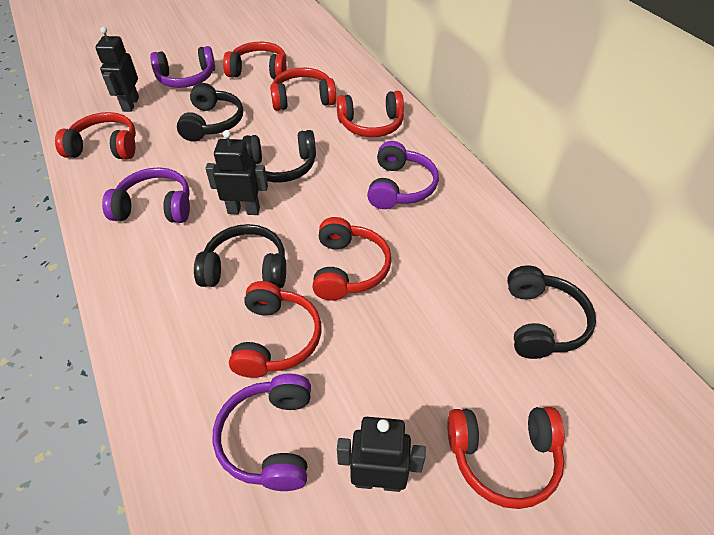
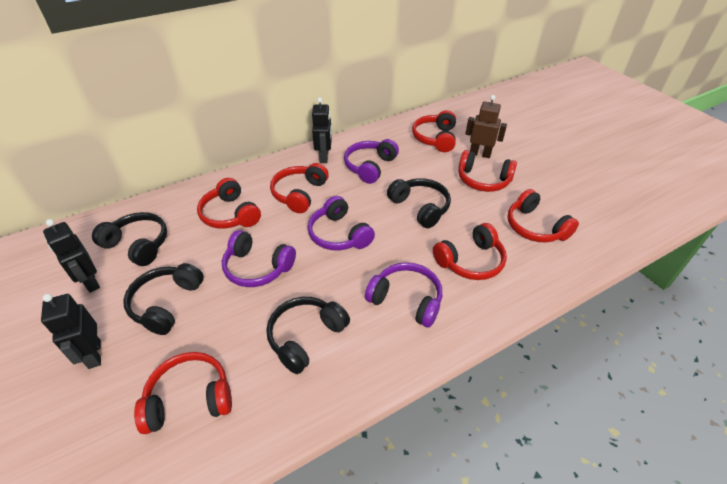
brown robot: none = 0 -> [465,95,507,158] = 1

